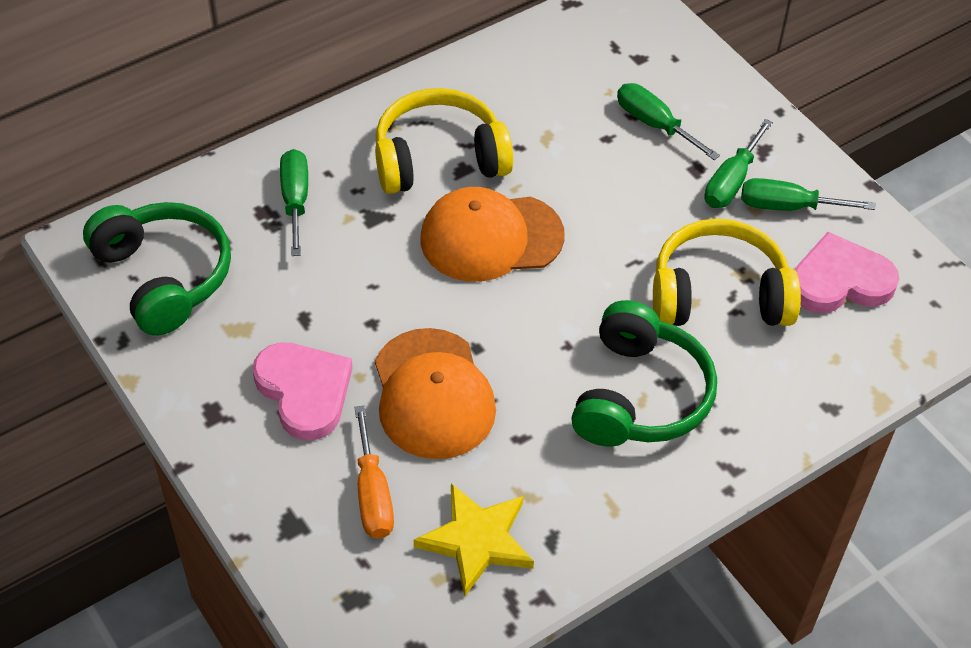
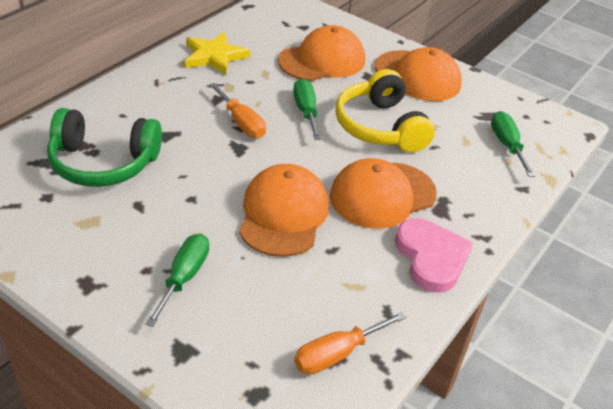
green headphones: [83,202,231,336] [571,300,717,447] = 2 -> [47,108,162,187] = 1
green screwdriver: [280,149,308,256] [617,83,720,160] [704,119,773,208] [741,178,875,211] = 4 -> [145,234,209,327] [293,79,321,140] [491,111,535,177] = 3
orange cap: [375,328,496,459] [420,187,565,282] = 2 -> [239,164,329,257] [278,25,365,81] [330,158,437,229] [375,47,462,101] = 4
orange screwdriver: [354,406,394,539] = 1 -> [209,83,266,138] [294,311,406,374] = 2
pink heart: [253,342,353,440] [795,232,899,313] = 2 -> [395,218,473,292] = 1
yellow headphones: [375,88,513,194] [653,218,801,326] = 2 -> [336,69,435,153] = 1

